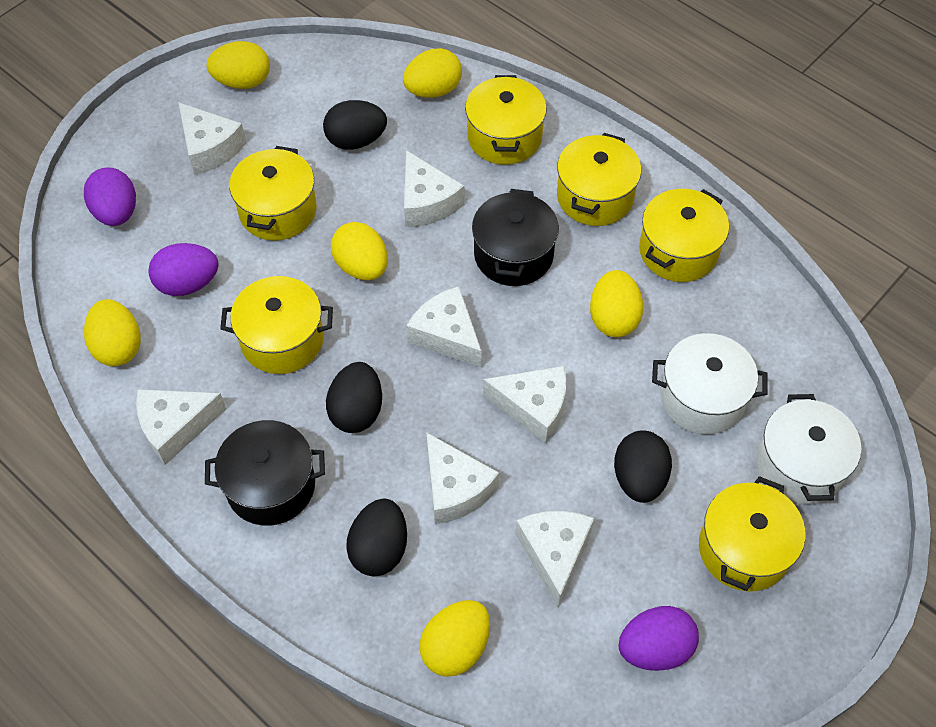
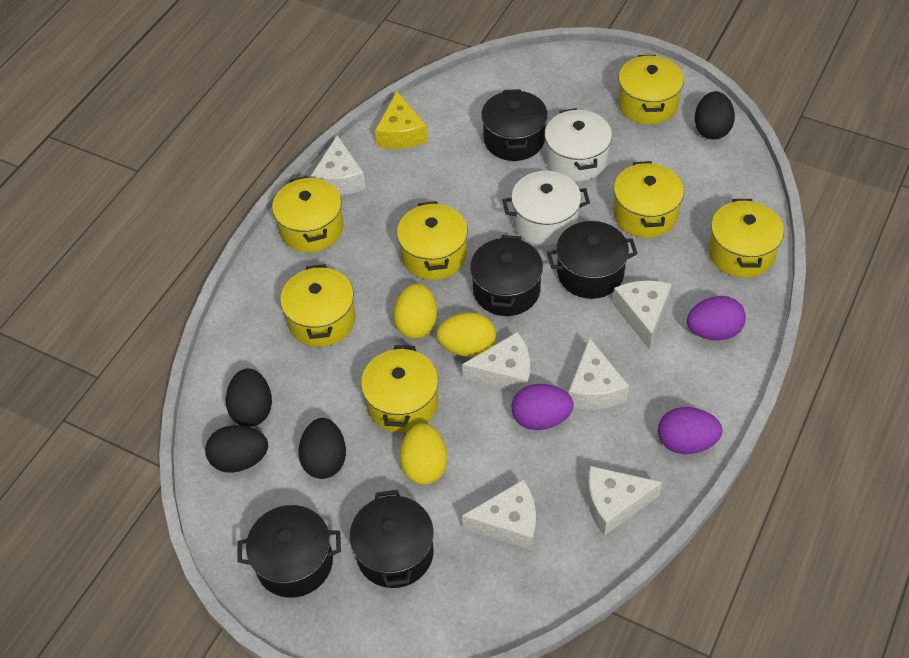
black pot: [205,420,325,526] [472,189,559,286] = 2 -> [237,505,341,598] [350,490,434,588] [470,235,543,316] [481,89,548,161] [547,221,638,299] = 5
white cheese: [136,389,226,465] [178,102,246,175] [404,150,464,227] [406,286,482,368] [426,432,499,524] [483,366,566,443] [515,511,594,607] = 7 -> [311,135,366,195] [462,332,530,393] [462,479,536,550] [568,338,629,410] [587,466,662,536] [612,280,672,349] = 6
yellow cheese: none = 0 -> [375,91,428,149] = 1
yellow egg: [84,299,141,366] [206,41,270,89] [331,222,388,280] [403,48,462,98] [419,600,490,677] [590,270,643,337] = 6 -> [393,284,437,339] [400,423,447,485] [436,313,496,357] = 3
yellow pot: [220,276,333,374] [229,146,317,241] [465,75,547,165] [557,133,641,226] [639,189,729,282] [699,476,805,592] = 6 -> [272,176,344,252] [280,264,356,347] [361,345,438,433] [397,201,468,280] [613,161,684,238] [618,55,684,125] [708,199,784,278] = 7

